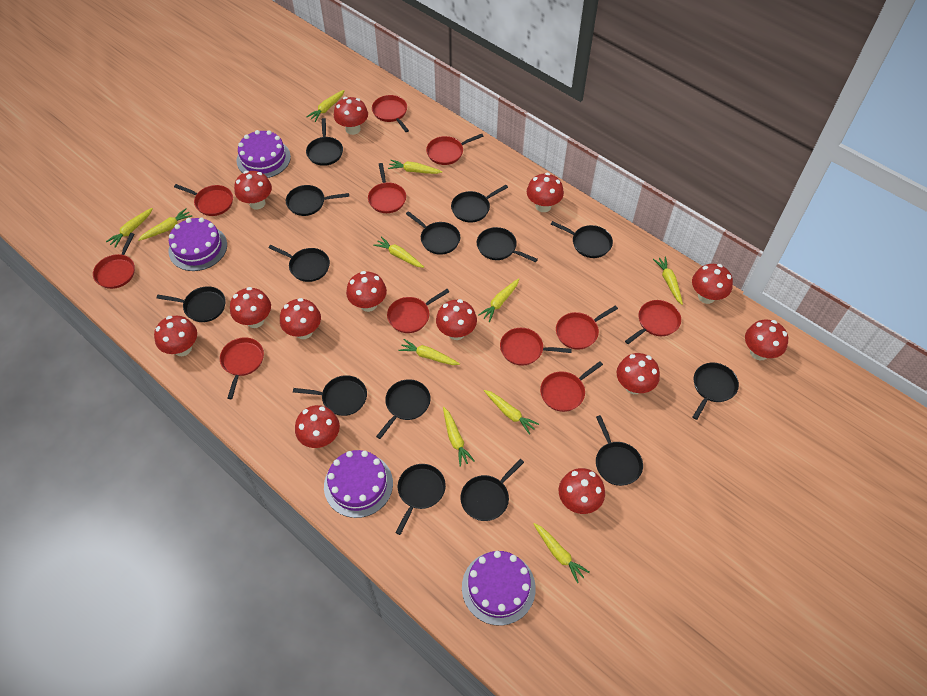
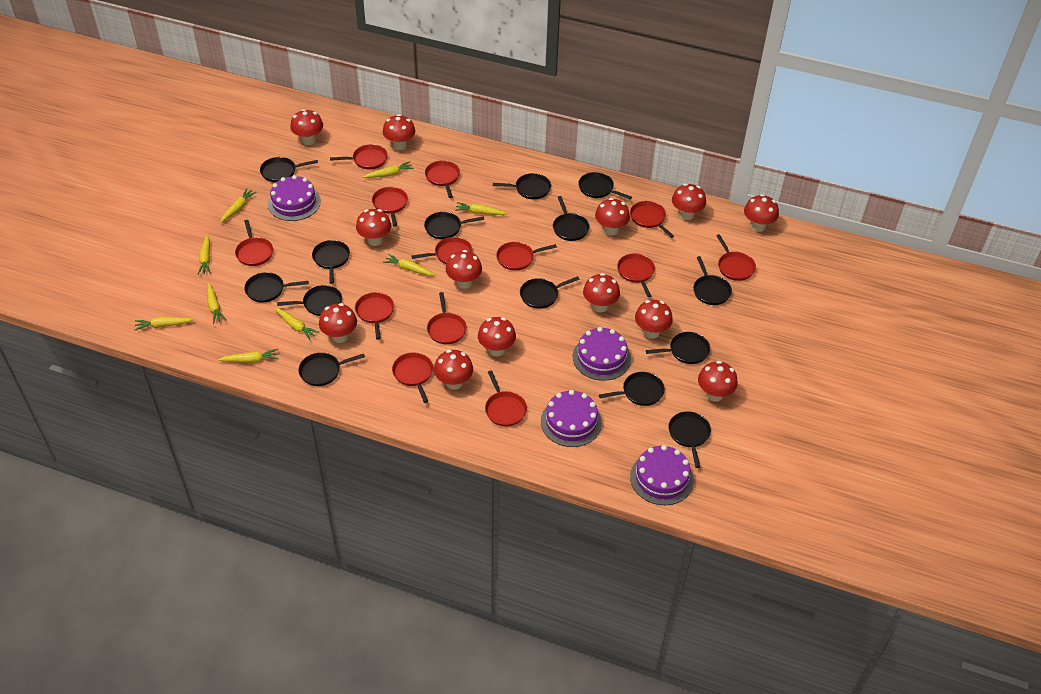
red pan: [93,233,135,289] [174,184,233,216] [220,337,264,399] [368,163,406,213] [372,95,409,132] [387,289,449,333] [426,134,484,165] [500,328,572,366] [540,361,603,412] [556,305,618,350] [625,300,681,344] = 11 -> [235,220,273,266] [330,144,388,169] [355,292,394,340] [372,187,408,227] [392,352,433,403] [411,237,472,264] [425,160,460,198] [427,292,467,344] [485,370,527,426] [496,242,557,270] [617,253,655,297] [630,201,674,238] [716,234,756,281] = 13
yellow carrot: [106,208,153,248] [138,208,192,241] [306,90,345,122] [373,236,424,268] [388,160,443,174] [398,339,460,365] [443,407,474,467] [478,278,519,322] [484,390,539,435] [533,523,590,583] [653,256,683,305] = 11 -> [135,316,194,330] [198,235,211,275] [207,282,226,324] [218,349,279,363] [220,188,257,223] [274,308,319,340] [363,161,414,178] [383,254,435,276] [455,202,508,215] = 9

